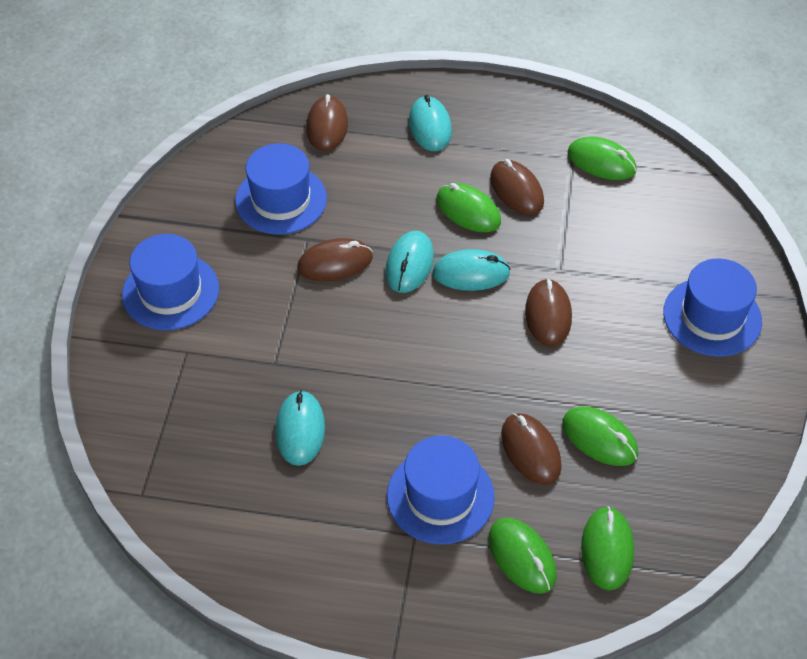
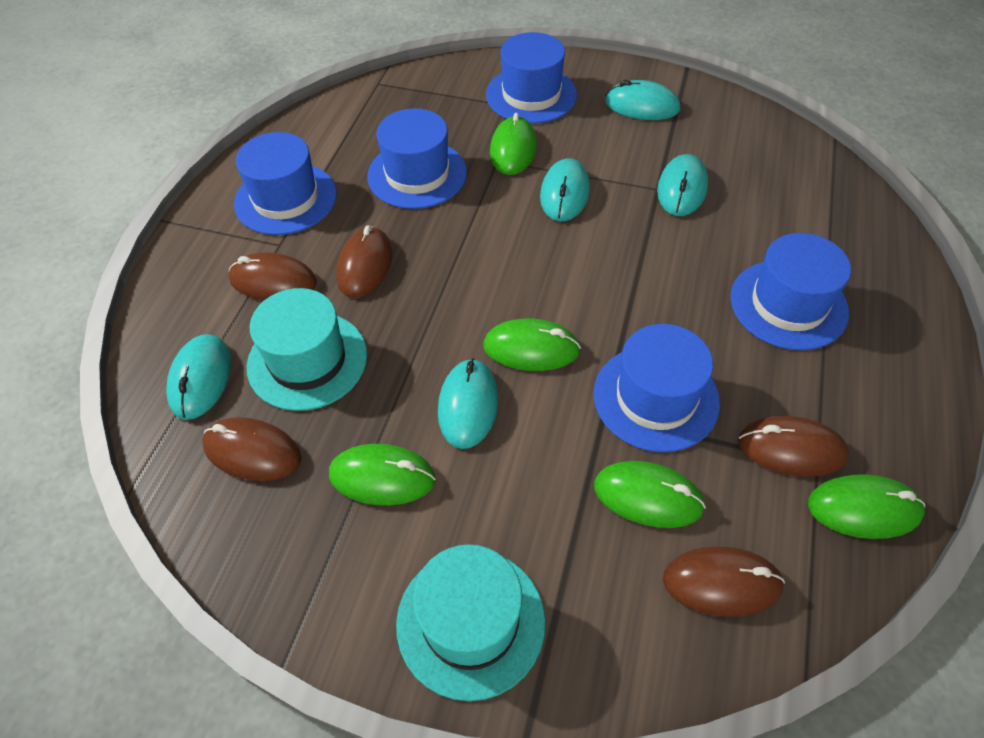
blue hat: [122,234,219,330] [235,143,327,235] [387,435,495,545] [663,258,762,357] = 4 -> [234,132,337,235] [367,108,467,209] [486,32,577,124] [594,324,720,452] [730,233,851,350] = 5
turquoise hat: none = 0 -> [247,288,367,411] [396,544,546,701] = 2
turquoise mouse: [275,390,325,466] [385,231,434,293] [409,95,452,151] [432,249,511,291] = 4 -> [166,334,231,420] [438,358,498,449] [540,158,590,221] [605,80,680,120] [657,154,708,216] = 5

